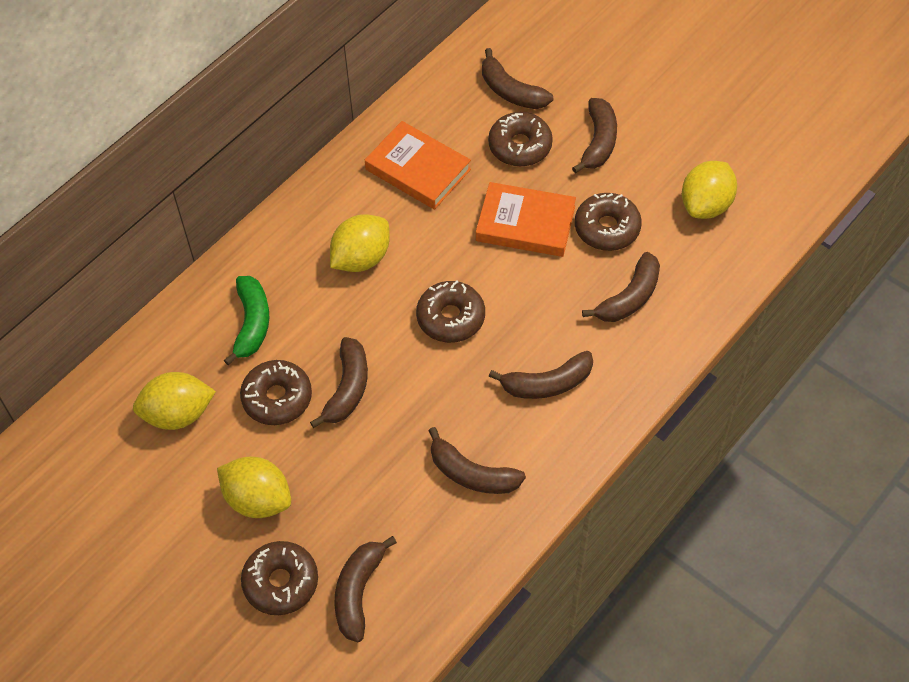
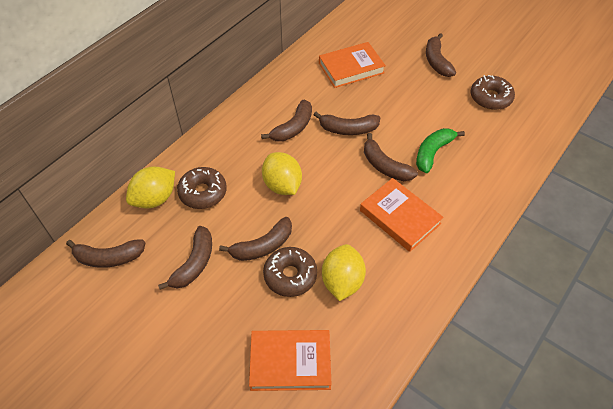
brown donut: [240,360,312,425] [241,541,318,615] [416,281,485,343] [488,112,553,167] [575,193,642,251] = 5 -> [177,167,227,209] [263,247,317,297] [470,75,515,110] = 3
orange book: [365,121,471,210] [476,182,576,257] = 2 -> [249,330,332,391] [319,42,386,88] [360,178,444,252] = 3
yellow lemon: [133,372,216,430] [217,457,291,518] [330,214,390,272] [682,161,737,219] = 4 -> [126,167,175,208] [262,152,302,195] [322,244,366,301] = 3

